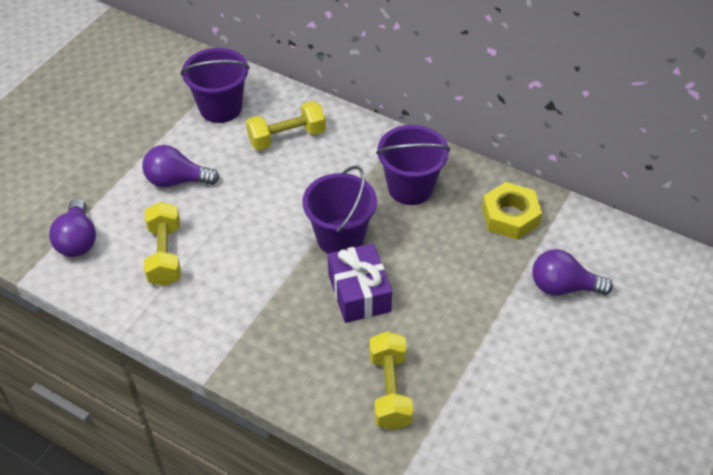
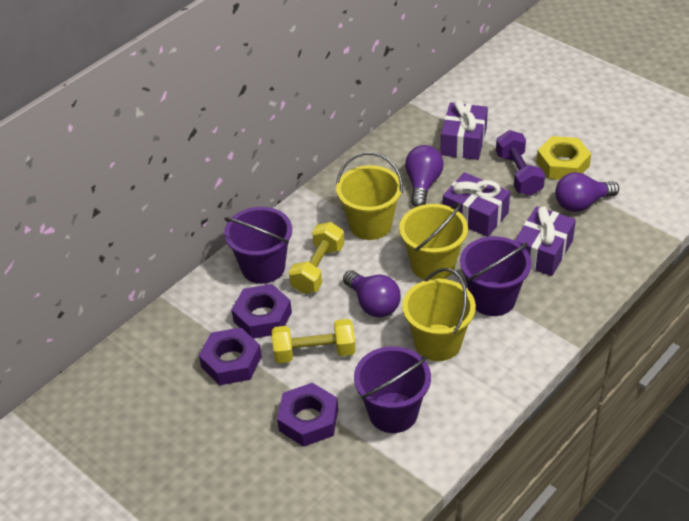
purple dumbbell: none = 0 -> [496,130,545,196] = 1
purple gift: [328,243,392,323] = 1 -> [440,100,488,160] [443,172,510,237] [515,206,576,276] = 3
purple nut: none = 0 -> [199,327,262,385] [232,284,292,339] [277,383,338,447] = 3
yellow bucket: none = 0 -> [336,152,403,240] [399,203,468,280] [402,268,476,361] = 3
yellow dumbbell: [144,202,181,286] [246,101,326,150] [369,331,413,430] = 3 -> [272,319,356,363] [289,222,344,294] = 2

